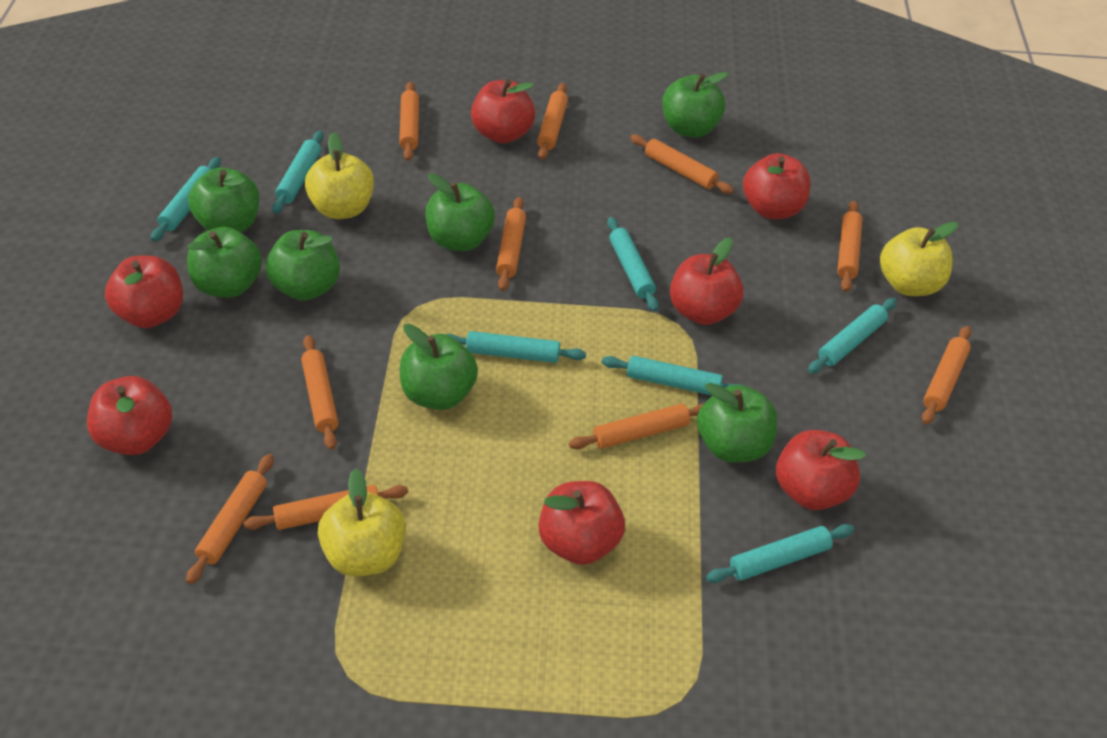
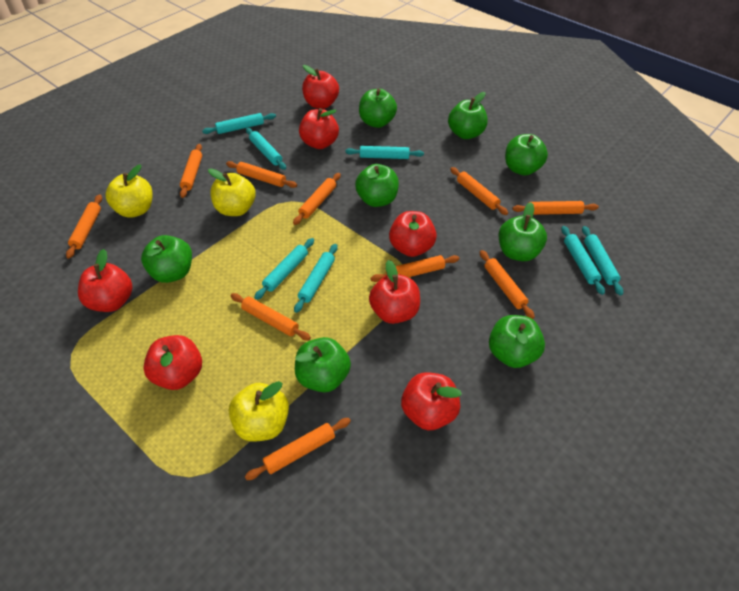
green apple: [187,227,262,298] [188,167,260,233] [266,230,340,301] [400,324,478,410] [425,173,495,251] [662,72,728,138] [697,383,778,462] = 7 -> [141,235,192,283] [295,337,351,392] [355,164,399,207] [359,89,397,128] [448,92,488,139] [489,315,545,368] [499,202,547,261] [505,134,548,175] = 8

